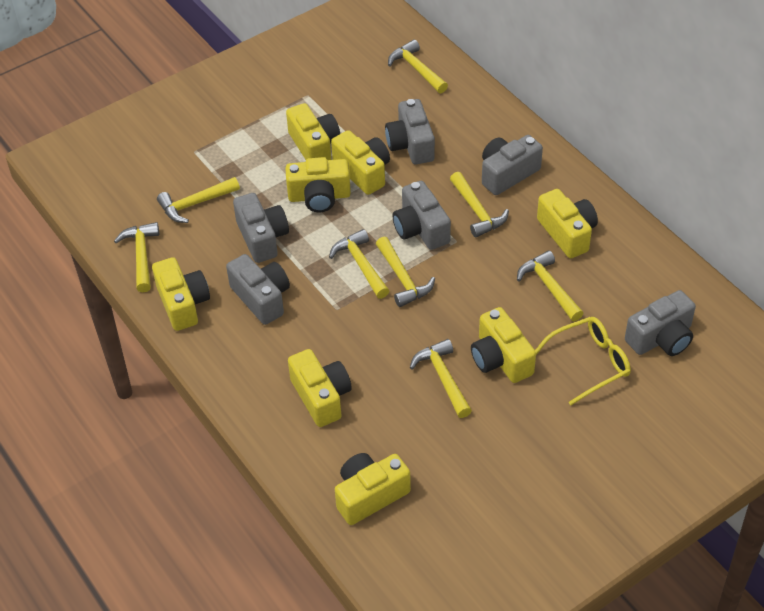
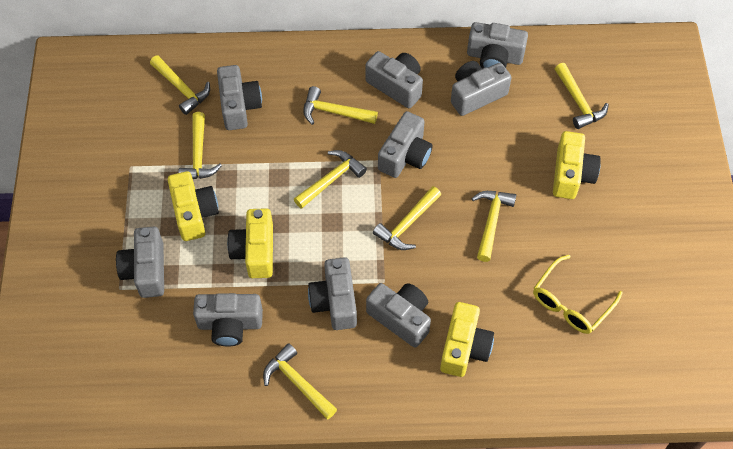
grey camera: [226,254,290,325] [233,193,289,263] [385,99,435,164] [393,181,451,250] [482,135,543,195] [625,290,696,356] = 6 -> [116,227,164,298] [193,293,263,347] [217,65,262,130] [308,257,357,330] [366,51,423,108] [366,283,431,348] [378,111,432,178] [451,61,512,116] [467,22,528,69] = 9
yellow camera: [152,257,210,331] [285,157,351,212] [286,103,340,160] [288,349,352,427] [331,130,390,195] [335,453,411,525] [471,307,536,383] [537,189,598,258] = 8 -> [168,171,219,241] [227,208,273,278] [440,302,494,377] [553,131,601,199] = 4

